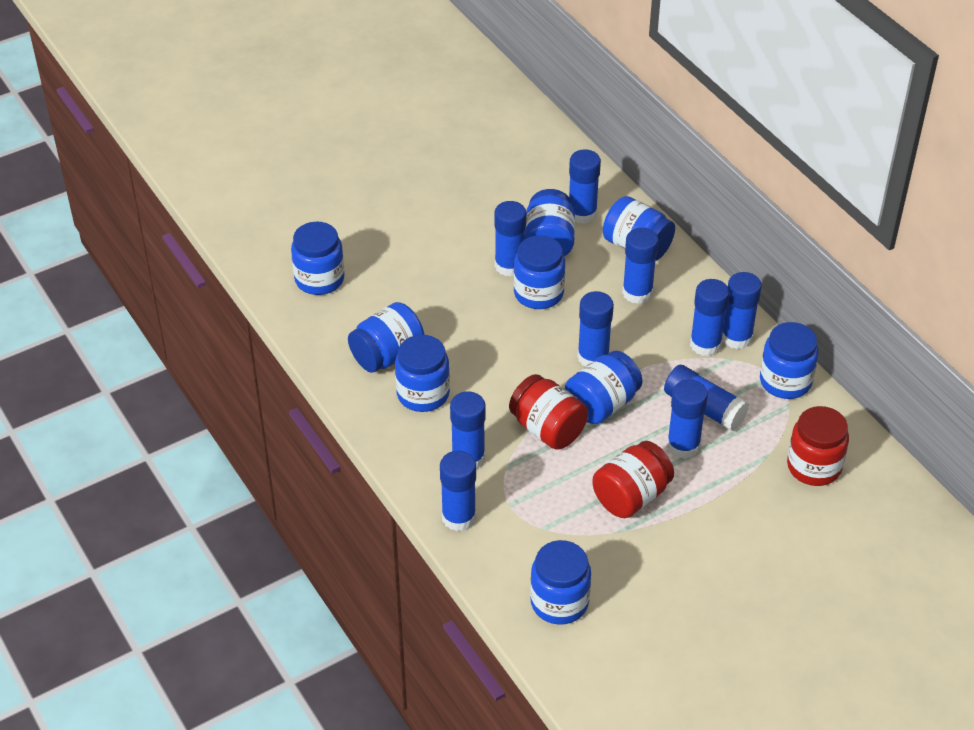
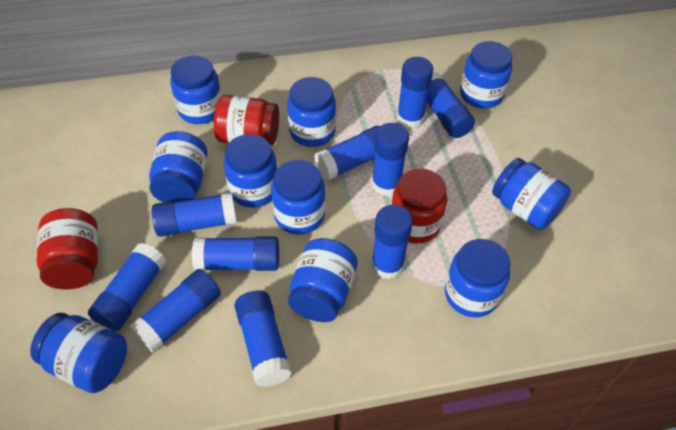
blue jar: [291,222,344,295] [348,302,425,373] [395,335,450,412] [514,235,565,309] [525,189,575,256] [530,540,591,625] [565,351,643,424] [603,196,675,261] [760,322,819,399] = 9 -> [30,313,127,393] [149,131,208,203] [170,56,222,124] [223,134,277,208] [271,160,325,234] [287,77,336,147] [288,238,358,322] [445,239,510,317] [460,41,513,109] [492,158,571,230] = 10

